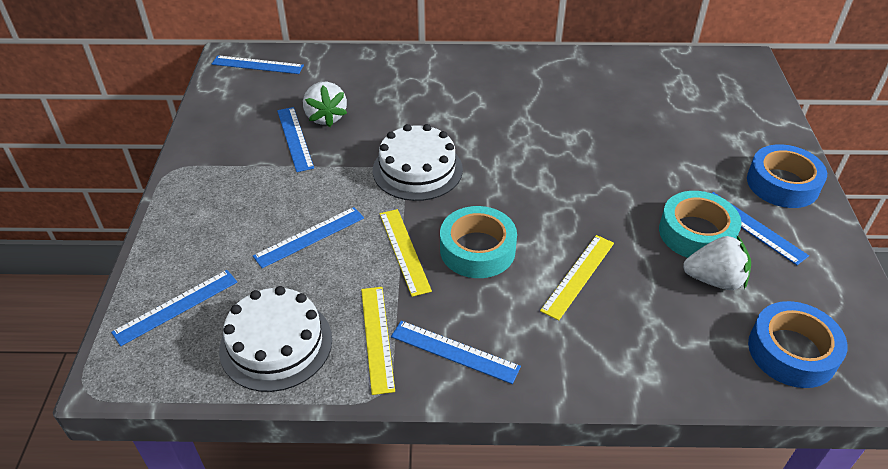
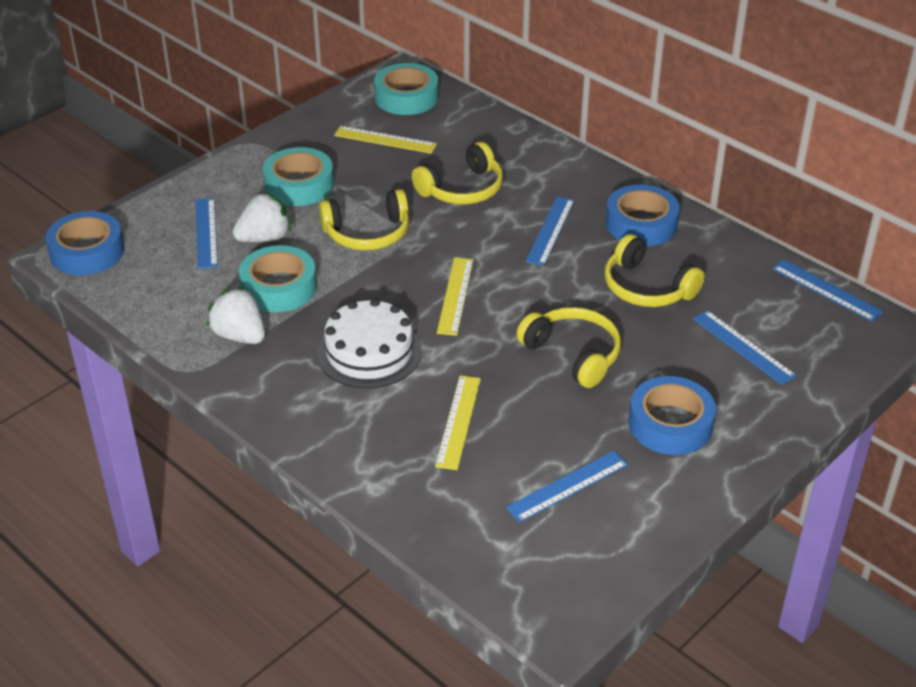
blue ruler: [111,270,237,346] [212,55,304,74] [253,207,364,268] [277,107,314,172] [391,321,521,384] [712,192,809,265] = 6 -> [196,198,218,269] [506,451,628,522] [526,197,575,266] [693,310,797,385] [772,259,884,322] = 5
blue tape: [747,144,827,208] [748,301,847,388] = 2 -> [46,211,124,275] [605,184,680,246] [629,376,716,455] = 3
turquoise tape: [440,206,517,278] [659,191,741,258] = 2 -> [239,245,317,313] [263,147,334,206] [374,63,438,115] = 3
white cake: [219,286,332,392] [373,124,463,201] = 2 -> [317,298,422,389] = 1
yellow headphones: none = 0 -> [319,189,409,251] [412,142,503,205] [516,307,621,388] [605,234,705,307] = 4

